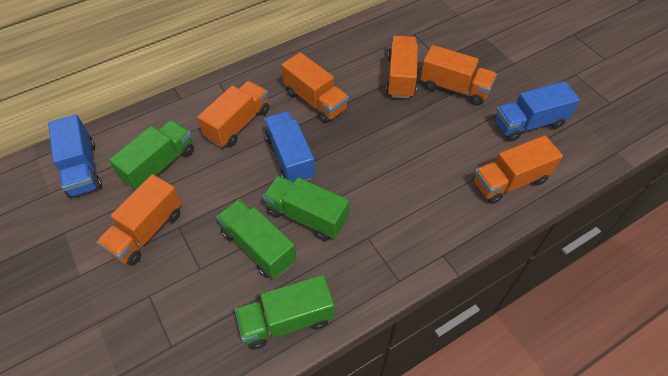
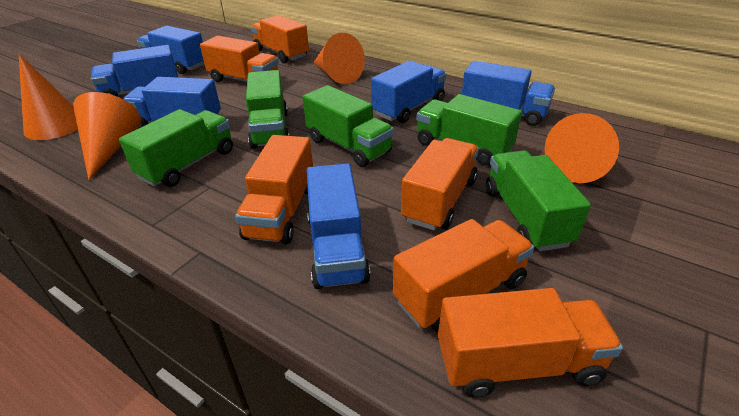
blue truck: [48,114,102,198] [264,111,315,182] [494,81,580,141] = 3 -> [91,45,178,97] [123,77,221,129] [137,26,205,74] [307,163,370,289] [371,61,447,123] [462,61,555,126] = 6
green truck: [109,120,194,190] [217,199,297,279] [235,275,335,350] [263,176,349,241] = 4 -> [119,109,233,187] [246,70,290,149] [303,85,394,167] [416,94,522,165] [486,150,591,251] = 5
orange cone: none = 0 -> [19,54,78,140] [73,92,141,180] [313,33,365,84] [544,113,619,183] = 4

